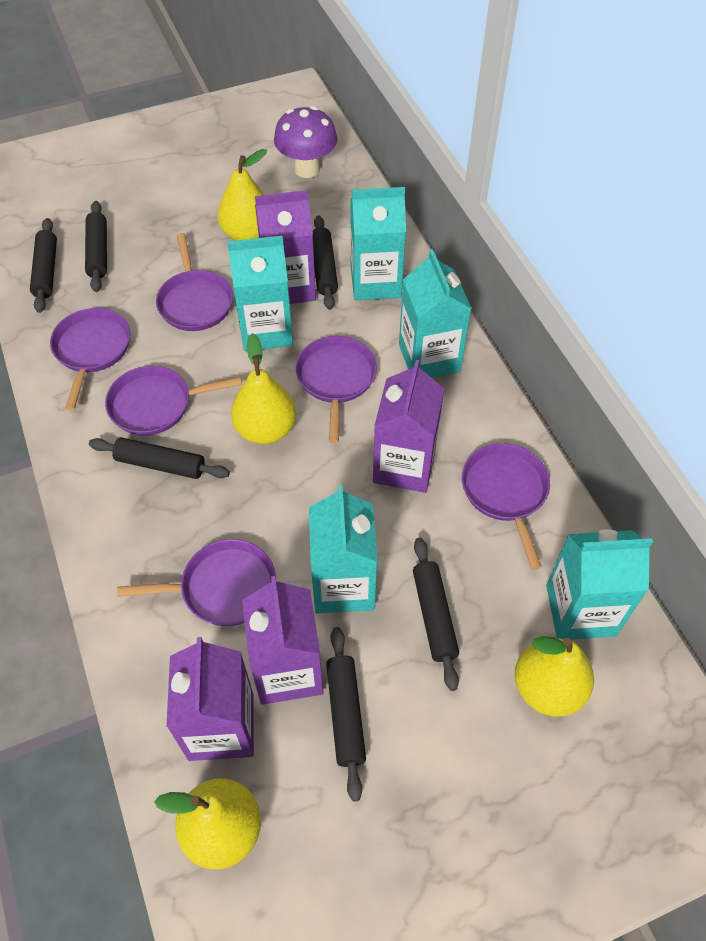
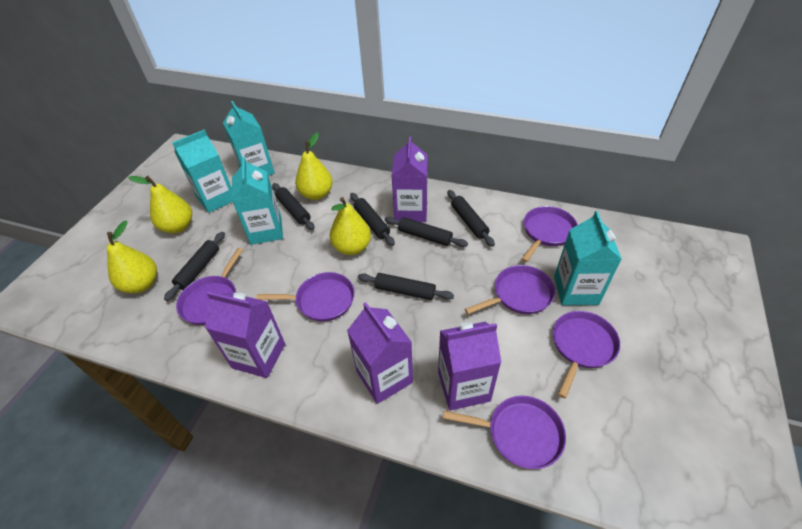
purple mushroom: [274,106,337,178] = 1 -> none = 0
turquoise carton: [227,236,293,351] [309,485,378,613] [350,187,406,300] [399,249,472,378] [546,529,653,639] = 5 -> [172,130,233,213] [223,101,275,176] [232,157,283,245] [554,211,622,305] = 4

